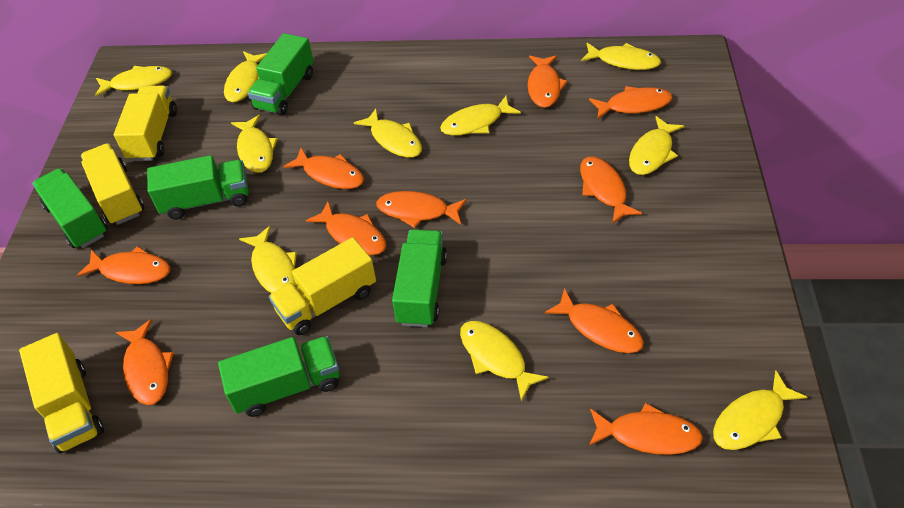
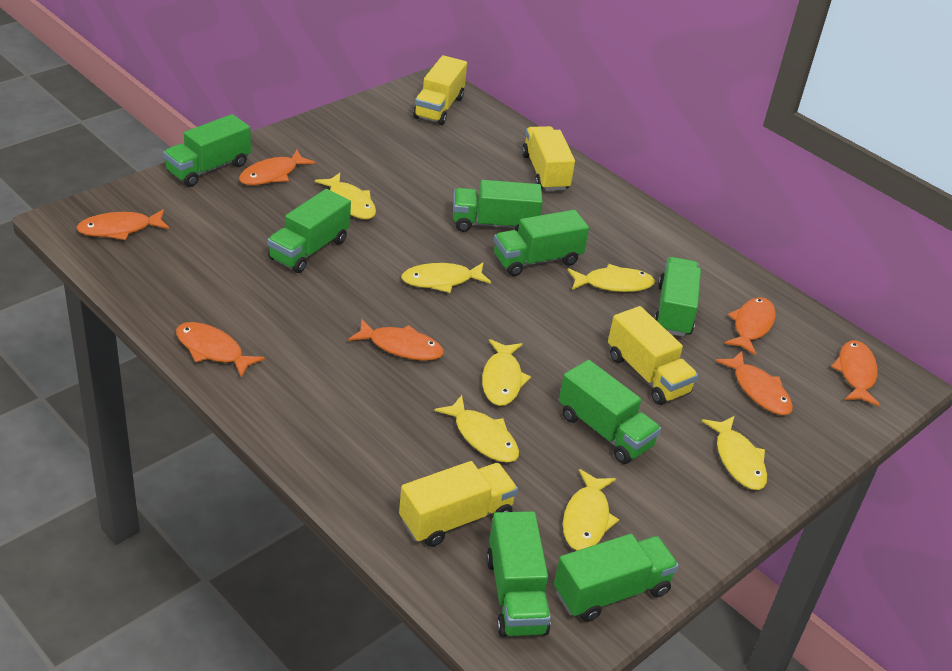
green truck: [32,168,108,248] [147,155,249,220] [218,336,340,417] [248,33,314,116] [392,229,447,327] = 5 -> [163,114,251,187] [268,189,351,273] [453,180,543,232] [486,511,551,637] [494,210,589,276] [554,534,679,622] [559,360,661,464] [654,257,701,337] = 8
orange fish: [77,246,170,284] [116,319,174,405] [283,148,364,189] [306,202,386,255] [376,191,467,228] [528,55,568,108] [545,288,644,353] [580,156,642,224] [589,86,672,120] [589,403,703,455] = 10 -> [76,209,169,240] [176,322,265,378] [239,150,315,185] [348,319,444,361] [716,351,793,415] [724,297,776,356] [831,340,880,406] = 7
yellow fish: [95,66,172,97] [224,51,267,102] [231,115,278,173] [239,226,297,293] [354,109,422,158] [440,96,521,136] [460,321,549,401] [581,43,661,70] [629,116,684,175] [713,371,808,450] = 10 -> [315,173,376,219] [401,262,491,293] [434,395,519,463] [482,339,531,406] [563,469,619,551] [568,264,655,292] [702,416,767,490] = 7

